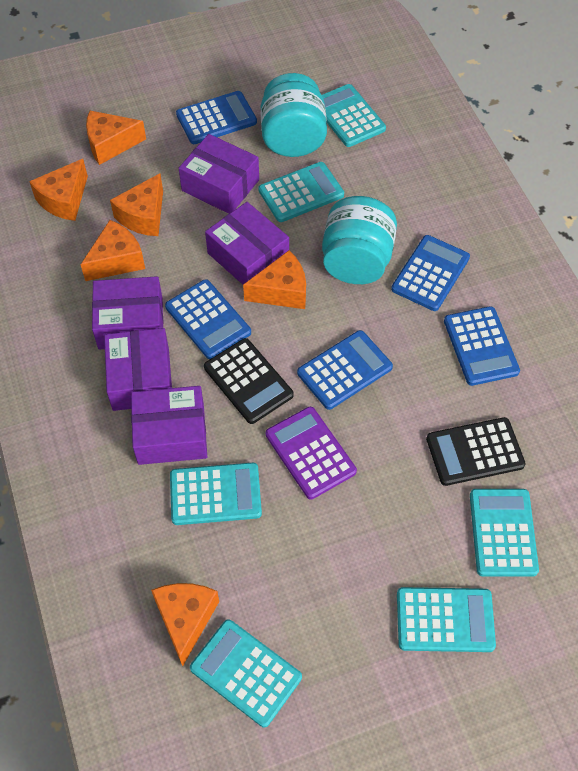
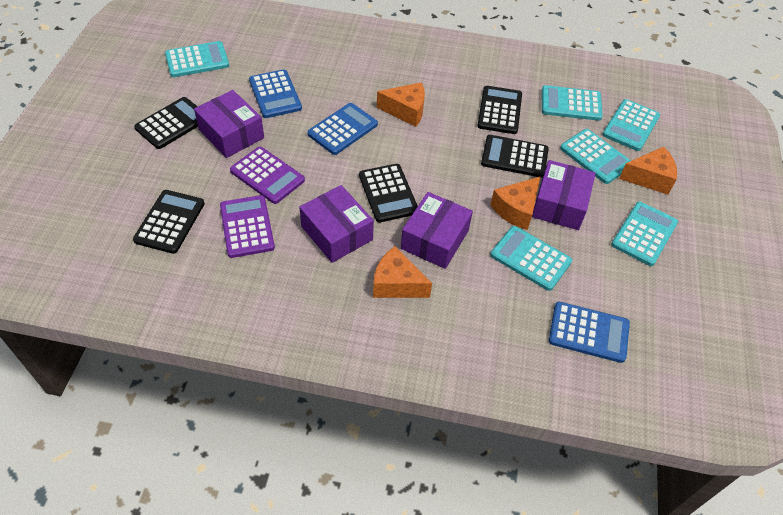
black calculator: [204,338,294,424] [426,417,526,486] = 2 -> [133,190,205,254] [134,97,198,149] [359,164,418,223] [477,86,522,134] [481,135,549,178] = 5
blue calculator: [165,279,251,359] [176,91,257,144] [297,330,393,410] [391,235,470,311] [444,306,520,386] = 5 -> [249,69,302,118] [307,103,378,155] [549,302,630,363] = 3
orange cheese: [29,159,88,221] [81,220,145,281] [86,111,146,165] [110,173,163,236] [151,583,219,666] [243,250,306,309] = 6 -> [373,246,432,298] [377,82,425,127] [491,177,540,230] [619,147,677,195] = 4
purple box: [92,276,163,350] [104,328,172,411] [131,386,207,465] [179,134,259,214] [205,202,289,285] = 5 -> [194,90,264,158] [299,185,374,263] [401,192,473,269] [532,160,596,230] = 4
purple calculator: [266,407,357,499] = 1 -> [220,195,275,258] [230,147,305,204] = 2
turquoise jar: [261,73,327,157] [322,196,397,284] = 2 -> none = 0

